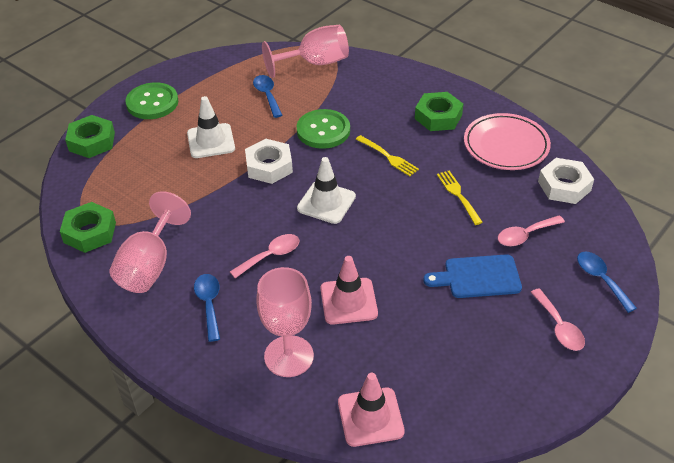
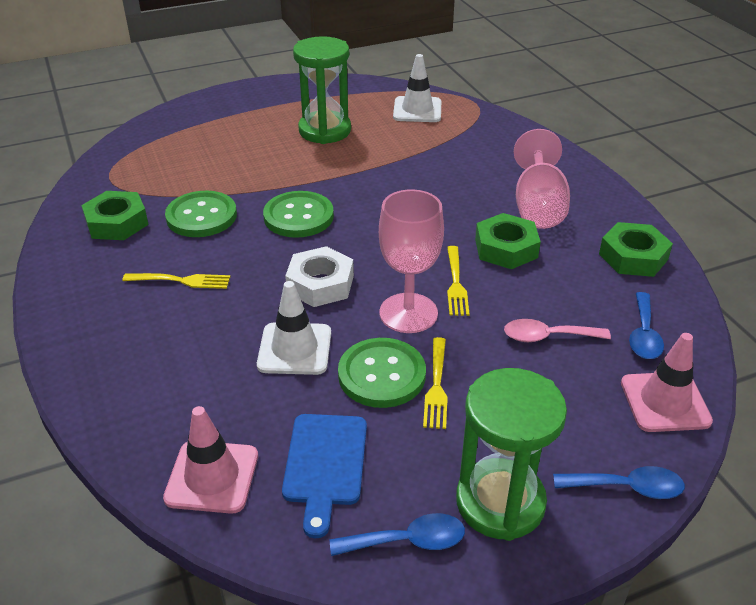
green button: [126,82,178,119] [297,109,350,149] = 2 -> [165,191,237,237] [263,191,334,238] [338,338,426,408] = 3
green hourglass: none = 0 -> [293,36,351,144] [456,368,567,541] = 2
pink goblet: [110,191,191,293] [256,267,314,377] [262,25,349,78] = 3 -> [379,189,444,333] [514,129,570,229] = 2
pink plate: [464,113,551,170] = 1 -> none = 0
pink spoon: [230,234,299,278] [498,216,565,246] [530,288,585,351] = 3 -> [504,319,611,342] = 1
white nut: [245,139,293,184] [538,158,594,204] = 2 -> [285,246,354,307] = 1
yellow fork: [356,135,419,176] [437,171,483,225] = 2 -> [122,273,230,289] [423,337,448,429] [447,246,470,316] = 3

